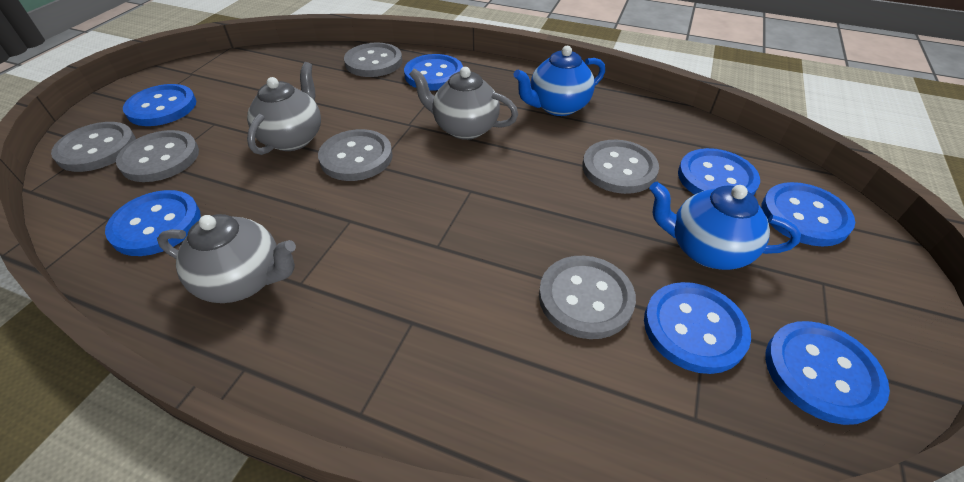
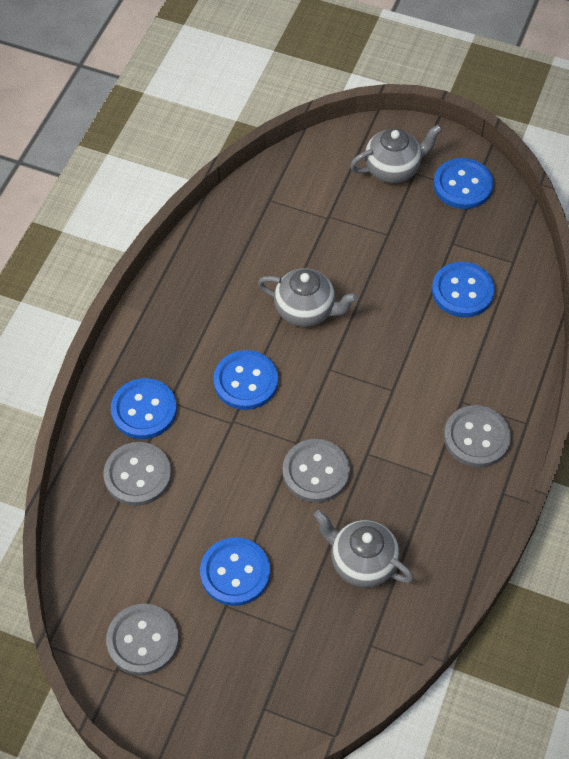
blue button: [105,190,201,256] [123,84,196,126] [404,54,463,91] [644,282,751,374] [678,148,760,195] [762,182,855,247] [765,321,890,425] = 7 -> [111,378,177,439] [200,537,270,606] [214,350,278,410] [432,262,495,317] [434,158,493,209] = 5
blue teapot: [514,46,605,116] [649,182,801,270] = 2 -> none = 0
grey button: [51,122,136,172] [116,130,199,182] [318,129,393,181] [344,42,402,77] [539,256,636,339] [582,140,659,194] = 6 -> [103,442,171,506] [106,604,179,675] [283,439,350,503] [444,405,511,467] = 4

